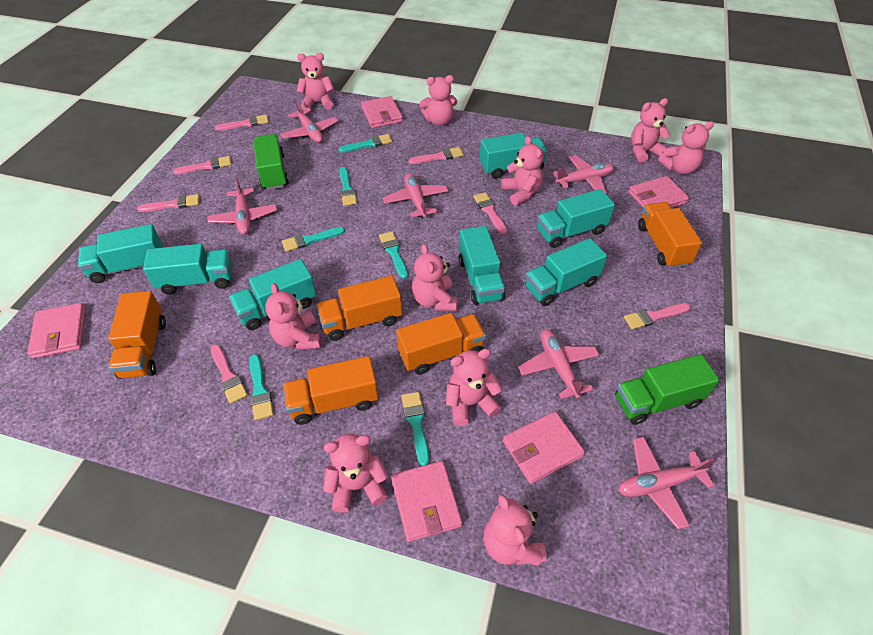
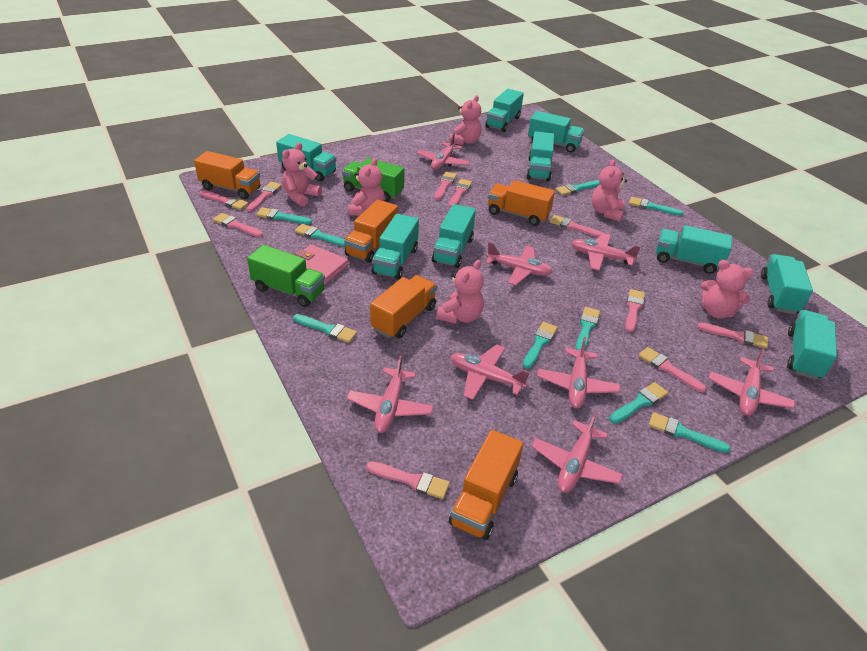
pink brush: [137,194,199,212] [173,156,231,175] [210,344,248,404] [215,115,269,131] [408,147,464,164] [473,192,507,234] [624,303,691,330] = 7 -> [200,190,249,210] [213,213,263,237] [247,182,282,212] [366,461,450,499] [435,172,457,200] [449,179,472,208] [550,215,603,237] [625,289,645,333] [638,347,707,392] [697,323,768,348] = 10
pink plane: [208,177,277,235] [281,99,338,143] [383,173,448,218] [518,329,600,399] [553,155,614,193] [618,437,716,529] = 6 -> [347,356,433,433] [417,133,470,170] [451,344,529,400] [485,242,553,285] [531,412,623,493] [537,337,620,409] [571,233,641,271] [708,349,795,416] = 8
pink teddy bear: [265,283,321,350] [297,53,334,110] [323,434,388,513] [412,244,457,311] [419,75,457,126] [446,349,503,426] [484,494,547,566] [501,136,544,206] [631,98,670,163] [658,121,714,174] = 10 -> [282,143,322,207] [348,158,385,216] [436,260,484,324] [449,95,482,145] [592,159,627,222] [701,260,754,319] = 6
pink wallet: [28,303,86,359] [361,96,403,128] [391,461,462,542] [503,411,585,484] [628,176,689,208] = 5 -> [295,244,349,285] = 1
turquoise brush: [249,354,273,420] [282,227,345,252] [339,134,392,153] [340,167,357,206] [379,231,408,279] [401,392,430,466] = 6 -> [256,207,312,224] [293,314,357,343] [294,224,346,247] [523,322,558,369] [556,180,600,195] [576,307,600,351] [609,382,668,424] [629,197,684,216] [649,412,731,453] = 9
turquoise truck: [78,224,163,283] [143,244,233,295] [229,259,317,330] [459,226,505,305] [480,133,548,179] [525,238,607,306] [537,189,615,248] = 7 -> [276,134,337,182] [372,214,419,280] [432,204,476,268] [485,89,524,132] [526,131,554,182] [528,111,585,153] [656,225,732,274] [761,254,813,314] [787,310,837,380] = 9

